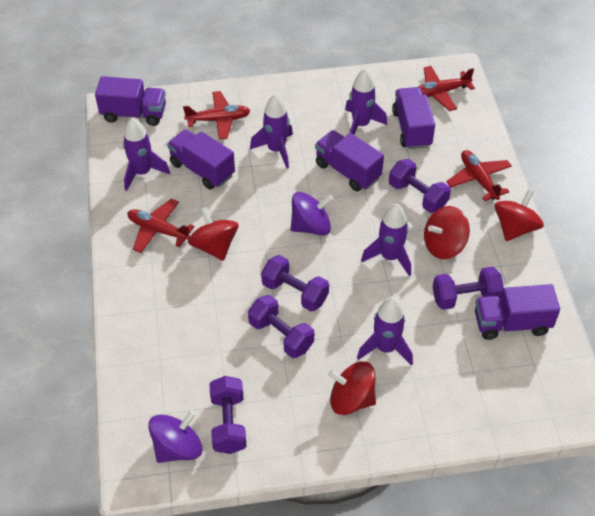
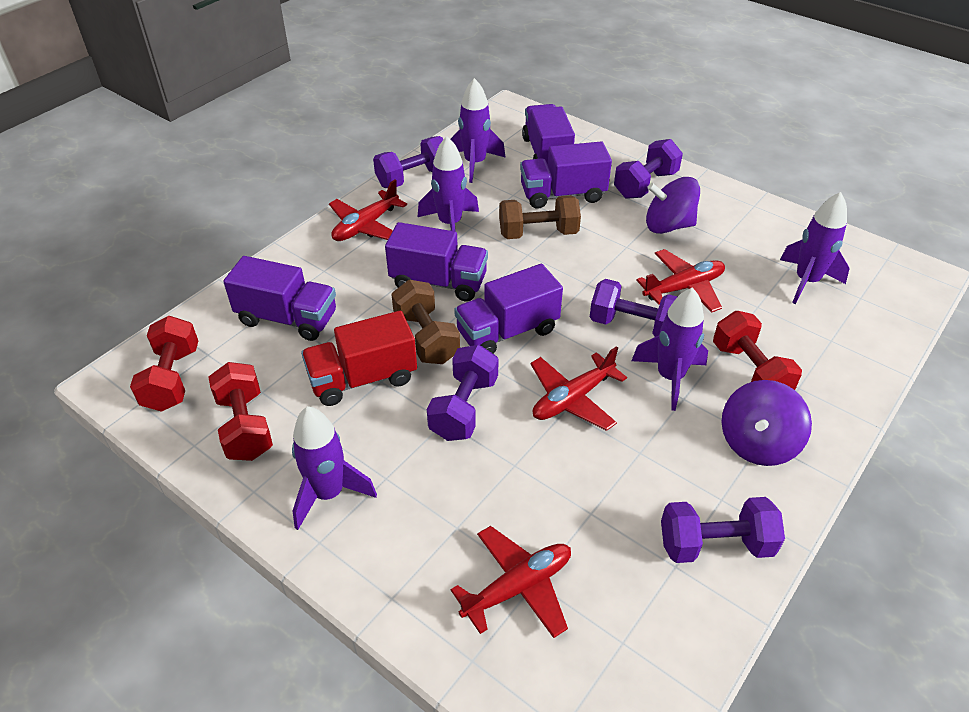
brown dumbbell: none = 0 -> [391,280,460,364] [499,195,581,239] = 2
red dumbbell: none = 0 -> [130,316,198,412] [209,362,273,461] [713,311,802,390] = 3
red spinning top: [188,207,238,261] [328,361,376,415] [424,206,470,259] [494,189,544,241] = 4 -> none = 0
red truck: none = 0 -> [301,311,417,406] = 1

